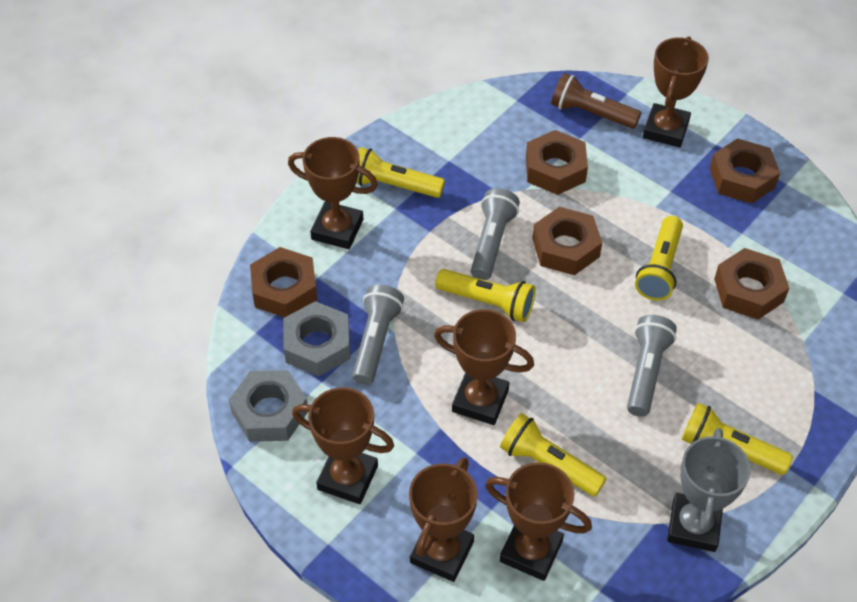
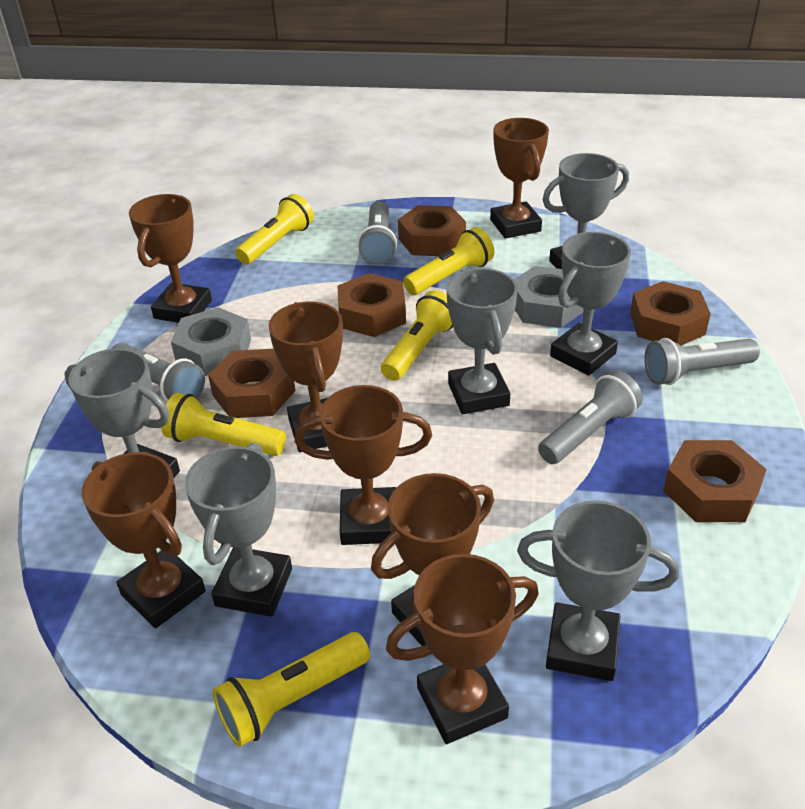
brown flashlight: [551,73,641,129] = 1 -> none = 0
brown trophy: [288,137,378,249] [292,387,394,504] [409,457,478,582] [434,309,534,425] [485,462,592,581] [643,36,709,147] = 6 -> [82,452,206,628] [129,194,212,323] [269,302,343,452] [295,385,432,545] [371,473,494,655] [386,554,539,744] [490,118,549,239] = 7
grey flashlight: [352,285,404,385] [471,188,520,280] [627,315,677,417] = 3 -> [112,343,205,402] [358,201,397,265] [538,370,643,464] [644,338,760,385] = 4
grey trophy: [667,428,751,552] = 1 -> [64,348,180,478] [185,443,292,617] [446,268,518,414] [517,500,679,681] [543,153,629,269] [550,232,631,376] = 6

